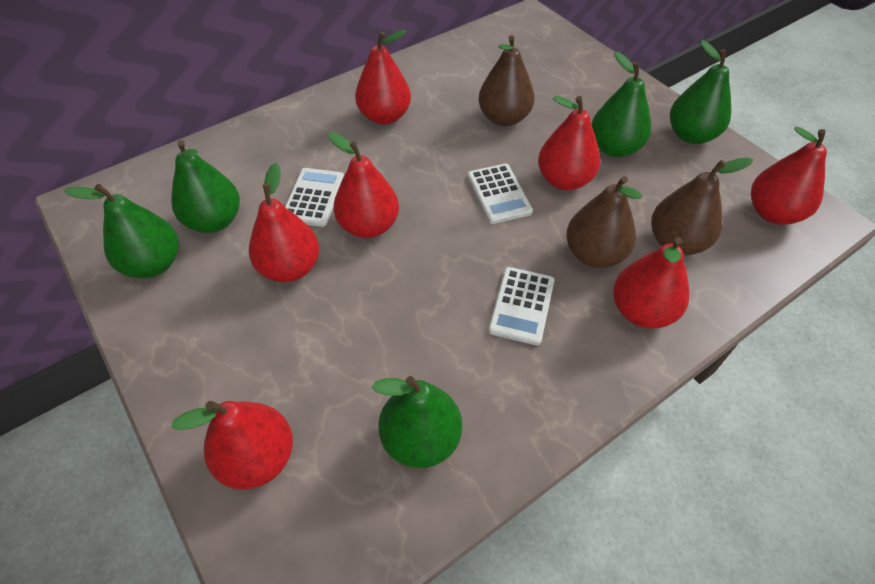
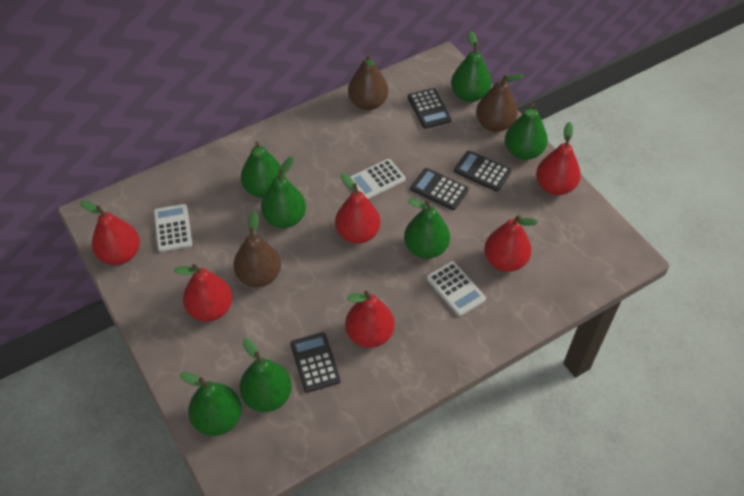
black calculator: none = 0 -> [290,332,341,393] [408,88,451,129] [410,168,469,210] [454,150,512,192] = 4
green pear: [64,184,179,278] [171,140,240,233] [372,376,462,468] [591,52,651,157] [670,40,731,144] = 5 -> [180,372,242,436] [240,338,292,412] [241,141,285,198] [261,157,306,228] [404,198,450,259] [451,31,491,102] [505,103,548,160] = 7
red pear: [171,401,293,489] [249,163,319,282] [328,132,399,238] [355,30,411,125] [538,96,601,191] [613,237,690,328] [751,127,827,225] = 7 -> [80,201,140,265] [174,264,232,322] [335,173,380,244] [345,291,395,348] [484,214,538,272] [536,122,581,195] = 6

